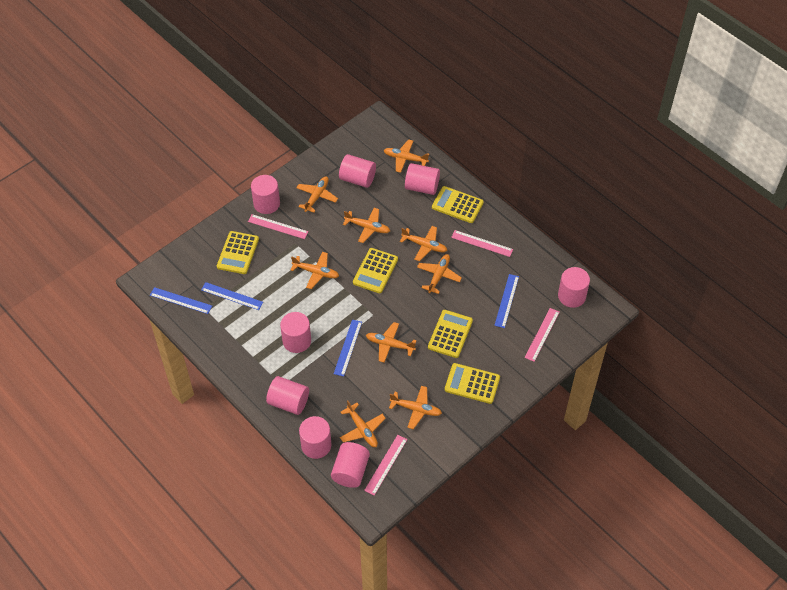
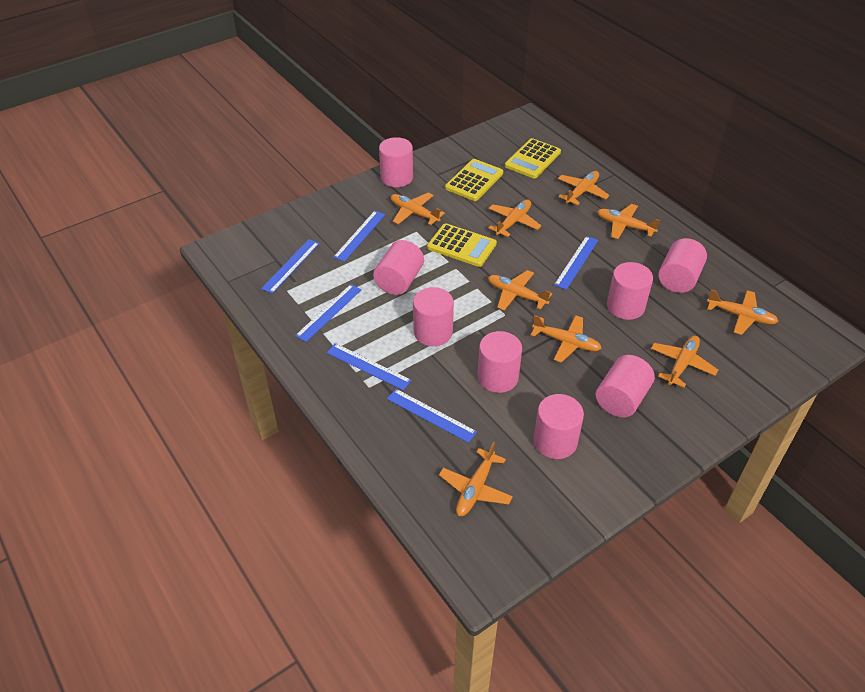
blue ruler: [150,287,212,314] [201,282,263,310] [334,320,362,377] [494,274,519,328] = 4 -> [261,239,320,294] [295,284,362,342] [326,343,412,390] [333,211,385,262] [387,389,477,443] [554,236,598,290] = 6
pink ruler: [248,214,308,239] [364,435,407,495] [451,230,513,257] [525,308,559,362] = 4 -> none = 0
yellow calculator: [217,231,259,274] [353,248,398,293] [428,310,473,358] [432,186,484,223] [445,363,500,404] = 5 -> [427,223,497,267] [445,159,503,201] [505,138,561,179] = 3

